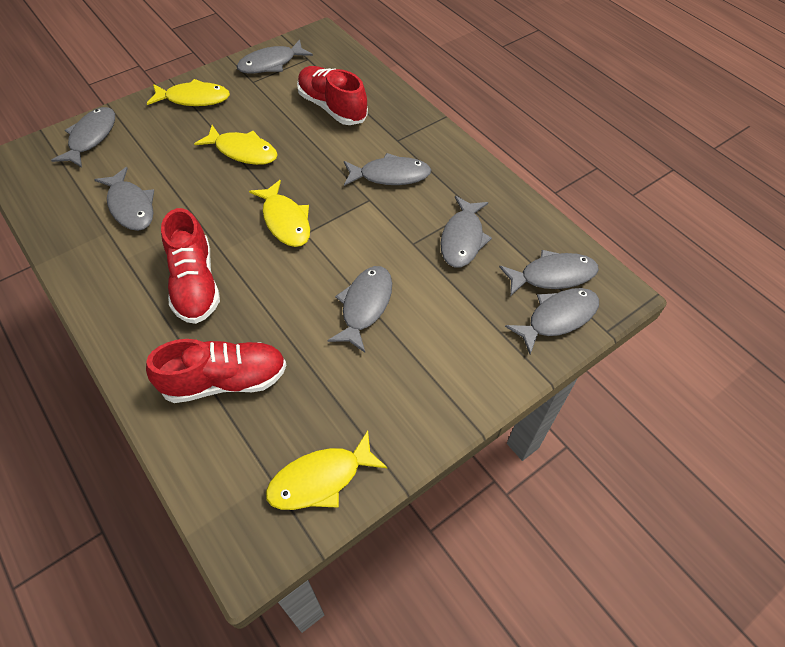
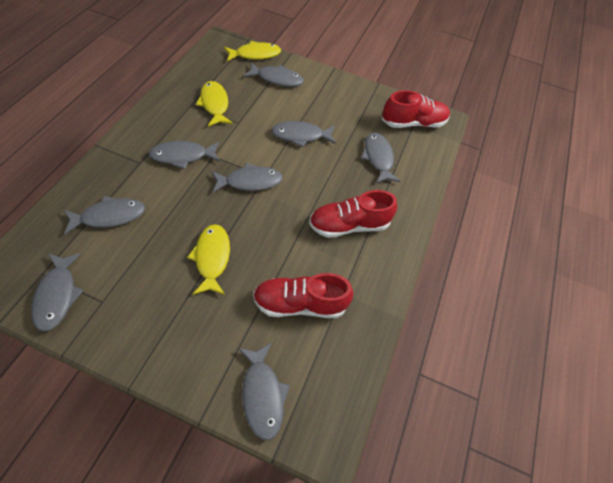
yellow fish: [147,79,230,106] [194,125,278,165] [249,180,310,247] [266,430,388,510] = 4 -> [187,224,230,295] [196,81,233,127] [224,41,281,61] = 3

